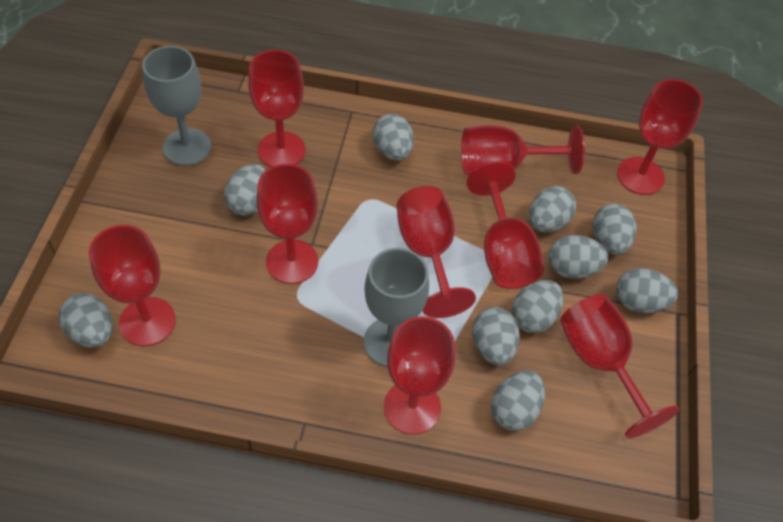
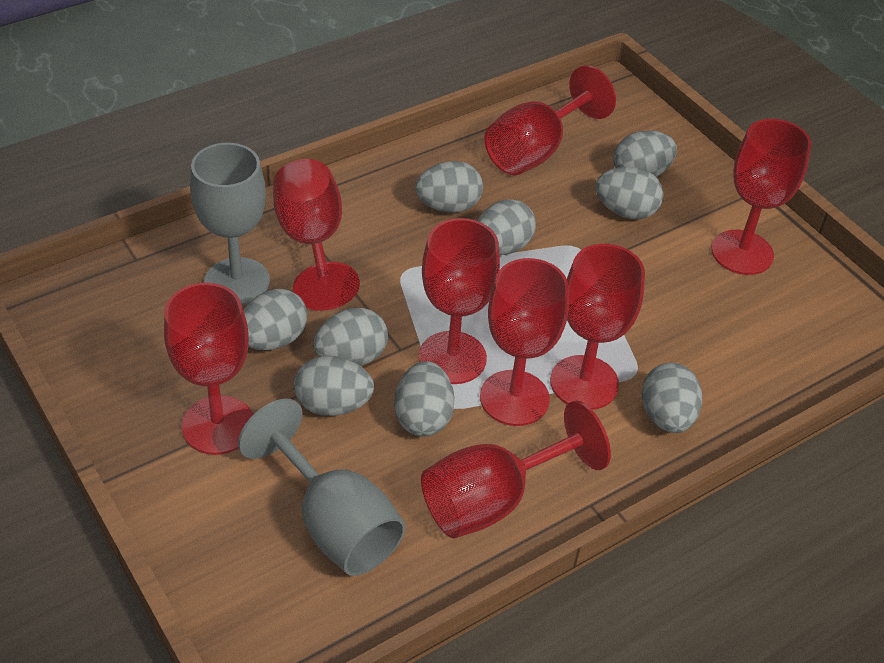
grey egg: [58,293,113,348] [224,164,266,216] [373,114,414,160] [472,307,520,365] [491,371,545,431] [511,280,564,333] [529,186,576,232] [549,235,608,279] [592,203,637,255] [616,268,678,313] = 10 -> [243,289,307,350] [294,356,374,416] [313,308,388,366] [394,361,455,436] [415,161,483,213] [477,199,536,255] [595,167,664,219] [613,130,677,177] [641,363,702,433] = 9
red goblet: [89,225,176,346] [248,50,305,167] [257,164,318,284] [384,316,455,435] [397,186,476,318] [461,125,585,175] [466,162,544,289] [560,294,679,438] [617,79,703,195] = 9 -> [164,282,253,455] [273,159,360,311] [419,218,500,384] [421,401,611,538] [480,258,569,426] [484,65,616,175] [550,244,645,410] [711,119,811,275] = 8

